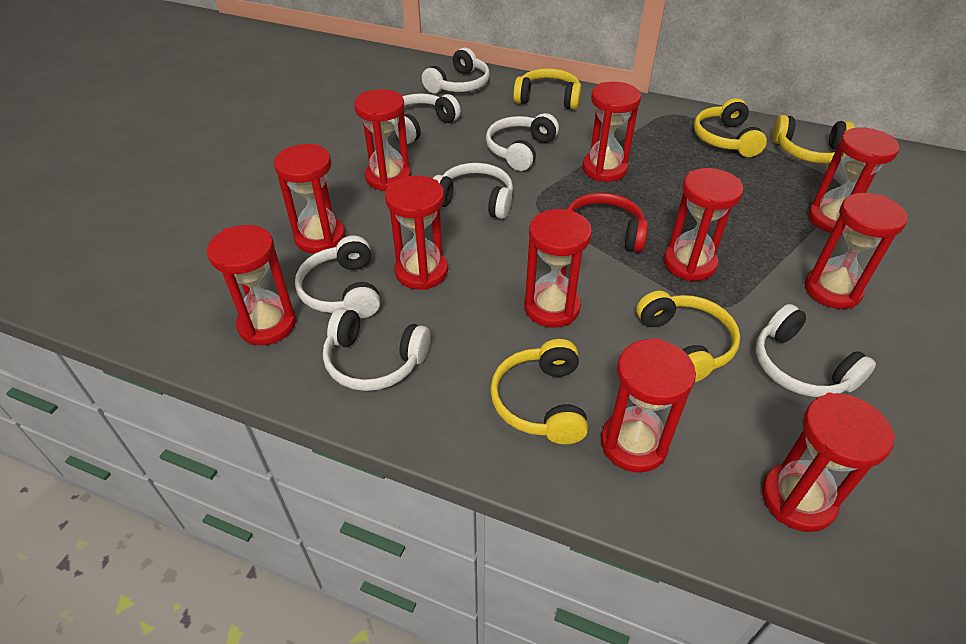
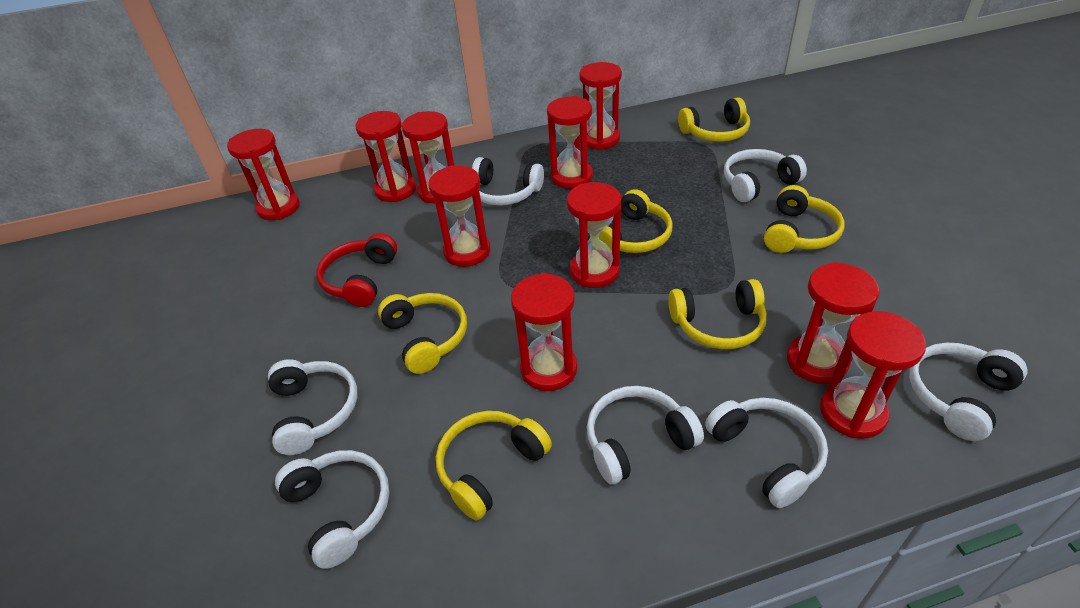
red hourglass: [207,225,296,345] [274,144,345,254] [354,89,411,191] [385,175,448,290] [524,209,592,327] [582,82,641,182] [601,338,696,472] [664,168,743,281] [762,393,895,532] [804,193,908,309] [808,127,900,235] = 11 -> [227,129,300,220] [355,111,416,202] [402,111,454,203] [428,166,490,267] [511,273,577,391] [547,96,593,189] [567,182,621,288] [579,62,622,150] [787,262,879,384] [820,311,926,439] = 10
yellow headphones: [490,339,588,444] [513,68,581,110] [636,291,740,382] [694,98,767,157] [772,115,854,163] = 5 -> [378,293,467,374] [436,411,552,520] [598,189,673,253] [668,279,767,349] [678,97,750,142] [764,185,845,253] = 6

